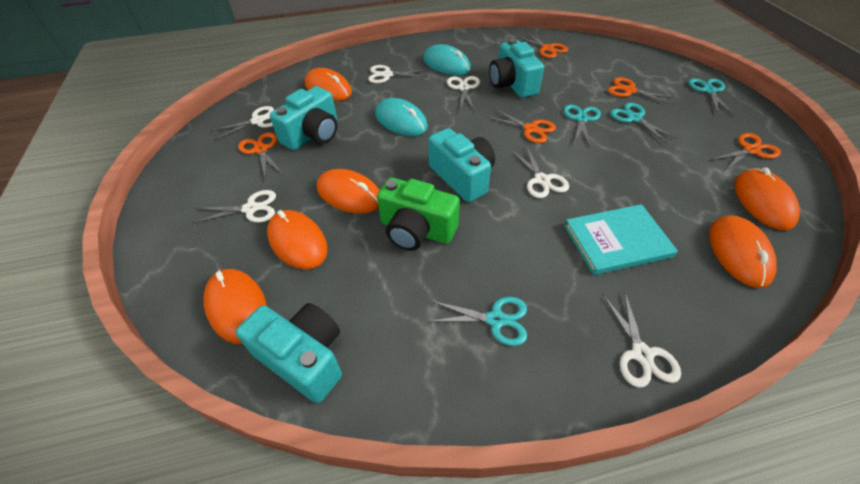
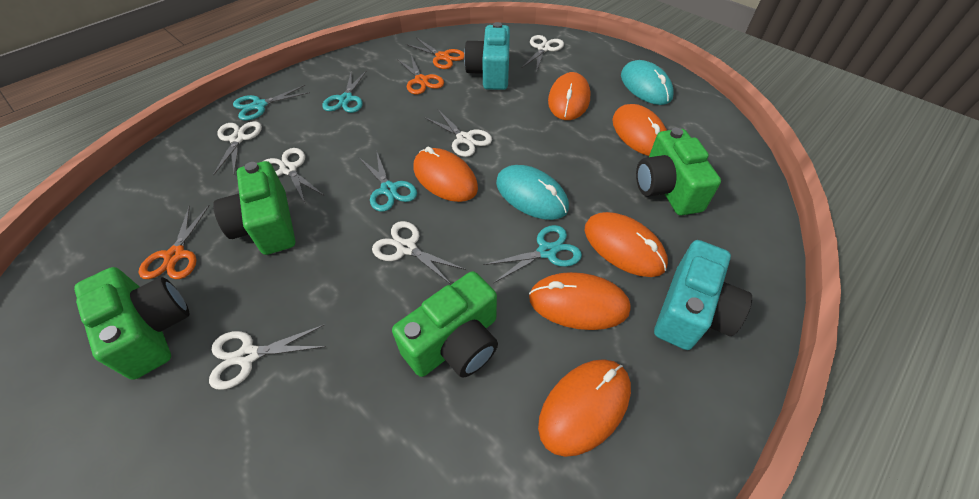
green camera: [377,177,460,251] = 1 -> [74,267,190,380] [213,161,295,255] [392,271,498,378] [636,128,721,215] = 4
orange scissors: [238,133,283,178] [486,109,556,143] [516,32,568,58] [608,77,676,105] [711,133,781,171] = 5 -> [138,205,210,279] [397,55,444,94] [406,38,464,69] = 3
turquoise book: [564,204,678,275] = 1 -> none = 0
turquoise camera: [236,303,342,403] [270,86,337,150] [428,128,495,202] [489,39,544,98] = 4 -> [464,22,510,90] [654,240,752,350] = 2

